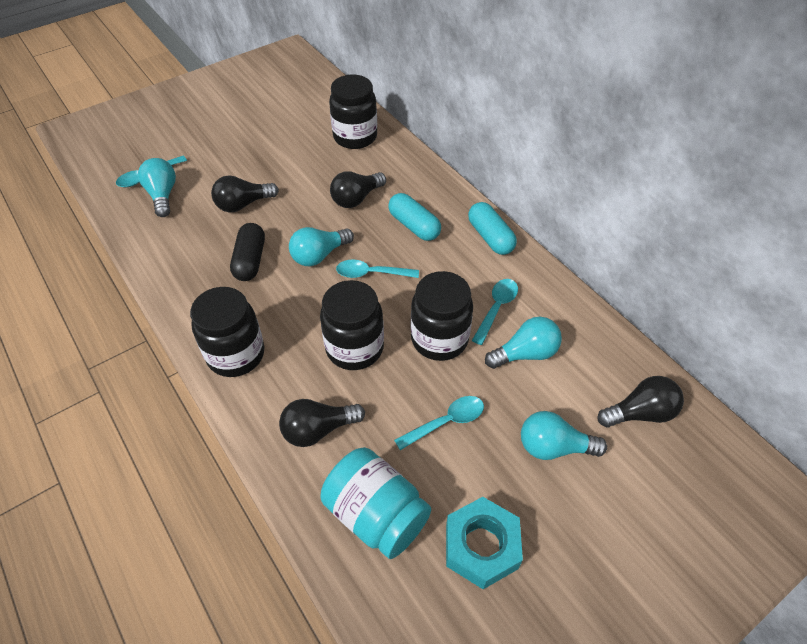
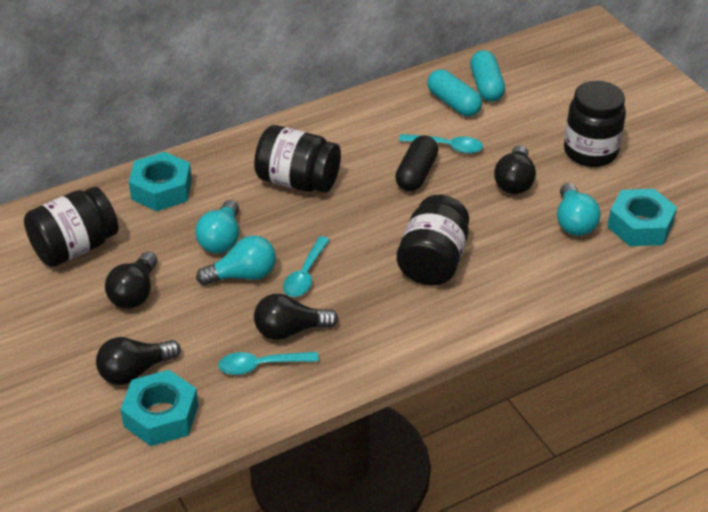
turquoise jar: [321,447,431,559] = 1 -> none = 0
turquoise light bulb: [138,158,176,217] [289,227,354,266] [485,317,562,369] [521,411,607,460] = 4 -> [195,200,239,254] [196,236,276,285] [557,183,601,236] = 3
turquoise nut: [446,497,523,589] = 1 -> [120,370,199,446] [129,152,192,211] [607,189,677,246] = 3
turquoise spoon: [116,156,187,187] [336,259,419,278] [394,396,484,450] [472,279,518,345] = 4 -> [218,352,319,375] [283,236,330,297] [399,134,483,154] = 3

